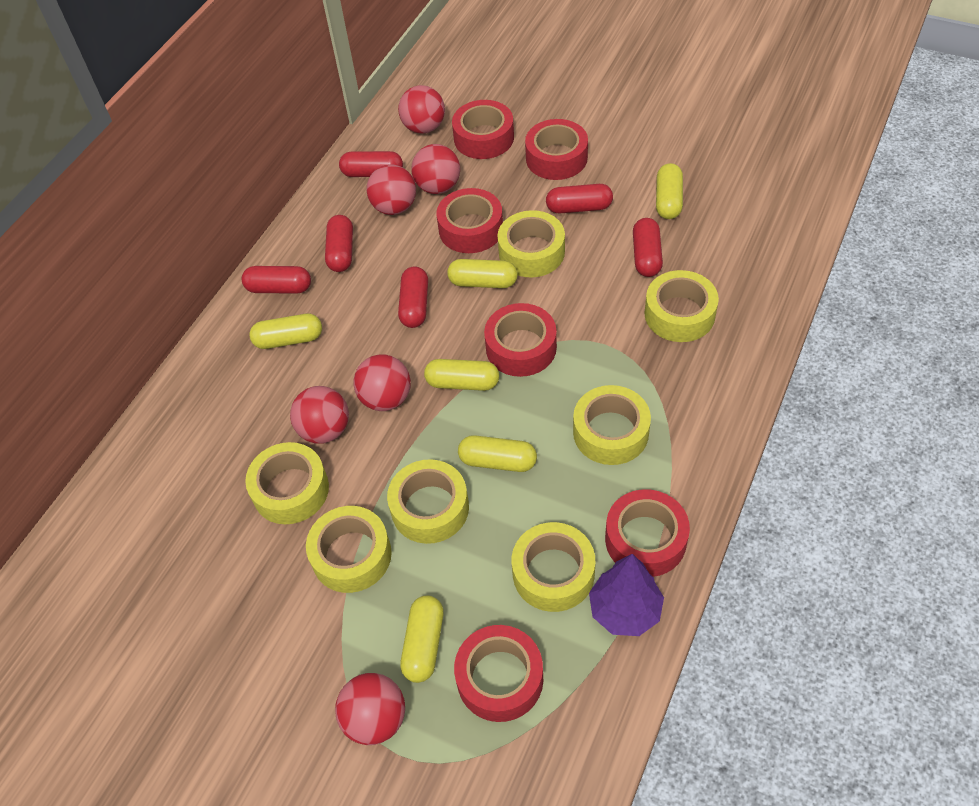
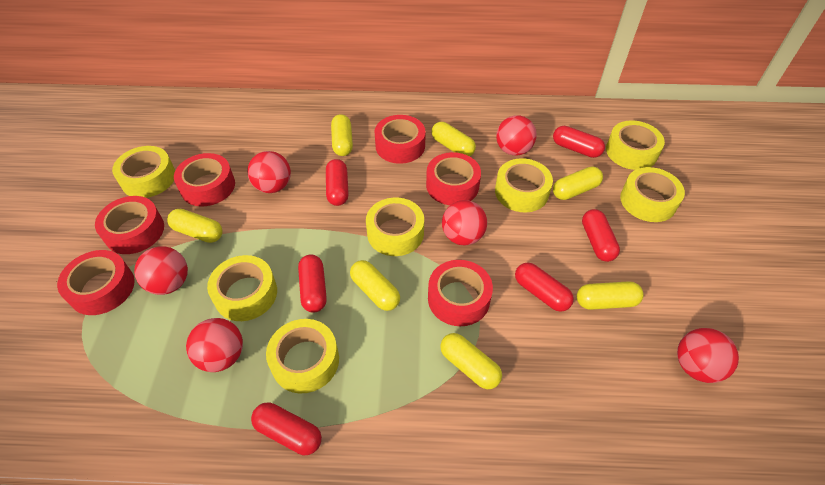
purple tree: [589,554,664,636] = 1 -> none = 0
yellow capsule: [249,314,322,349] [400,595,444,683] [424,359,499,391] [447,259,518,288] [458,435,537,472] [656,163,683,219] = 6 -> [167,209,223,243] [331,114,353,156] [350,260,400,311] [431,122,476,156] [440,333,502,389] [553,166,603,200] [577,281,643,310] = 7

